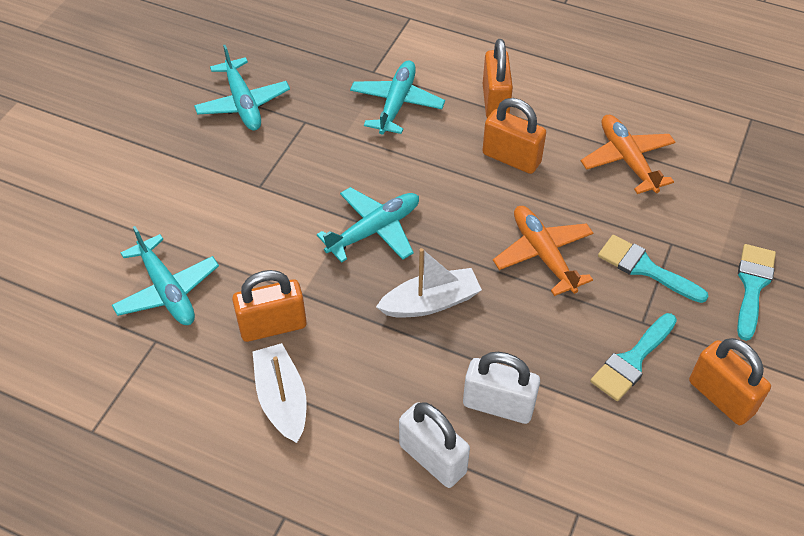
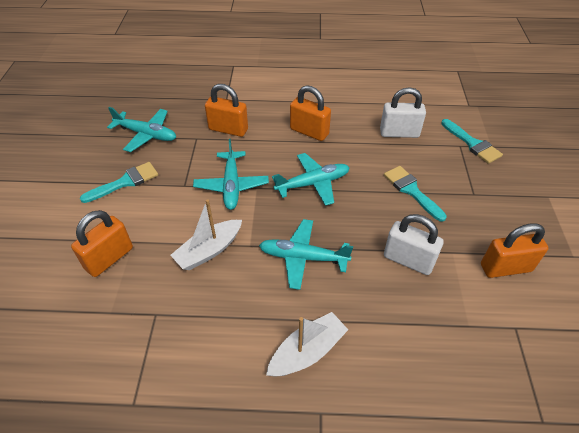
orange plane: [493,206,593,296] [581,115,676,194] = 2 -> none = 0

